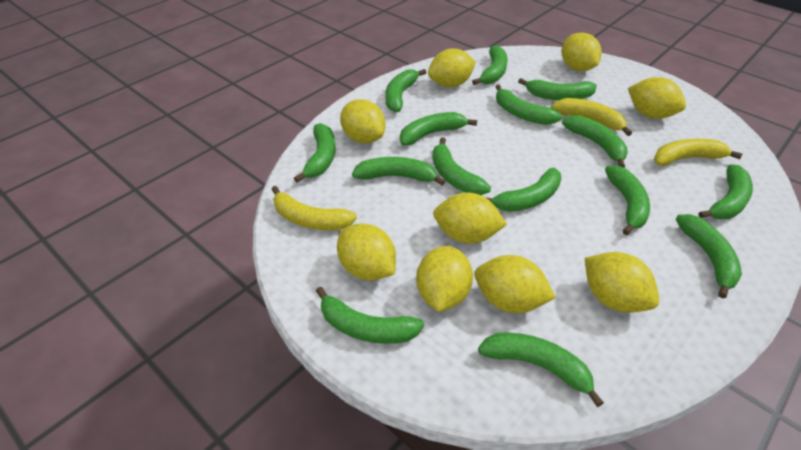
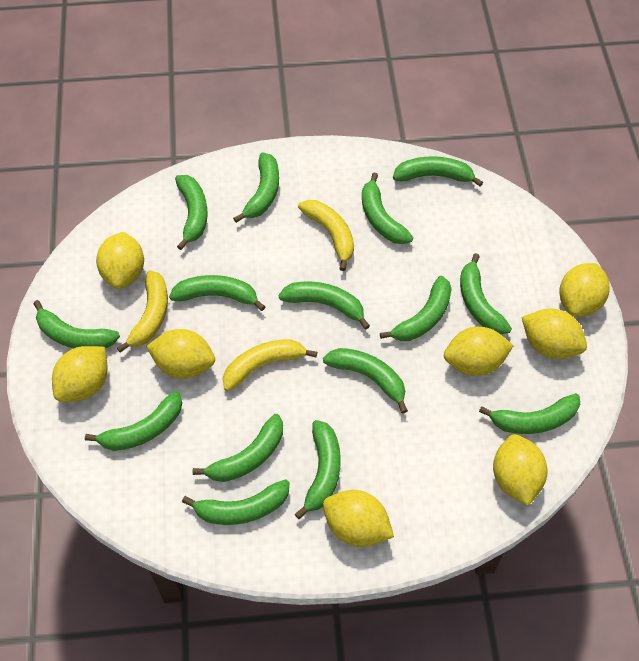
yellow lemon: [337,223,396,280] [340,99,386,143] [416,246,473,312] [428,48,476,87] [433,193,507,244] [474,255,556,313] [562,33,602,71] [585,252,659,313] [628,77,686,119] = 9 -> [52,346,108,402] [96,232,144,289] [146,329,215,379] [323,490,394,547] [444,327,514,376] [493,434,547,506] [521,309,587,359] [560,263,610,317] = 8

